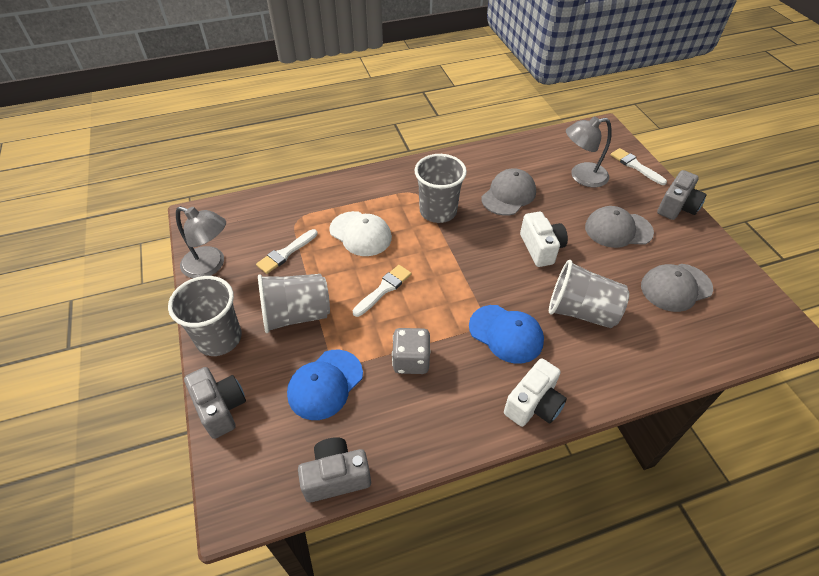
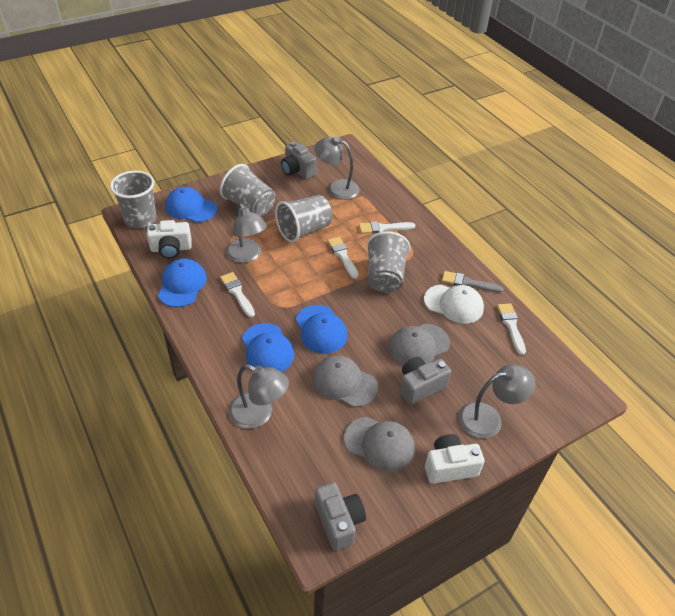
blue cap: [287,350,363,420] [469,305,544,364] = 2 -> [158,259,207,307] [165,187,217,223] [242,323,294,372] [296,305,347,354] = 4
grey brush: none = 0 -> [442,271,503,293] = 1
grey dice: [392,328,430,374] = 1 -> none = 0
grey lamp: [176,206,226,278] [566,117,612,188] = 2 -> [226,203,267,263] [229,364,289,429] [314,136,360,200] [459,364,536,439] = 4
white brush: [256,229,318,274] [352,265,411,317] [611,148,667,185] = 3 -> [220,272,255,317] [327,237,359,279] [359,221,415,234] [497,303,526,355] = 4

